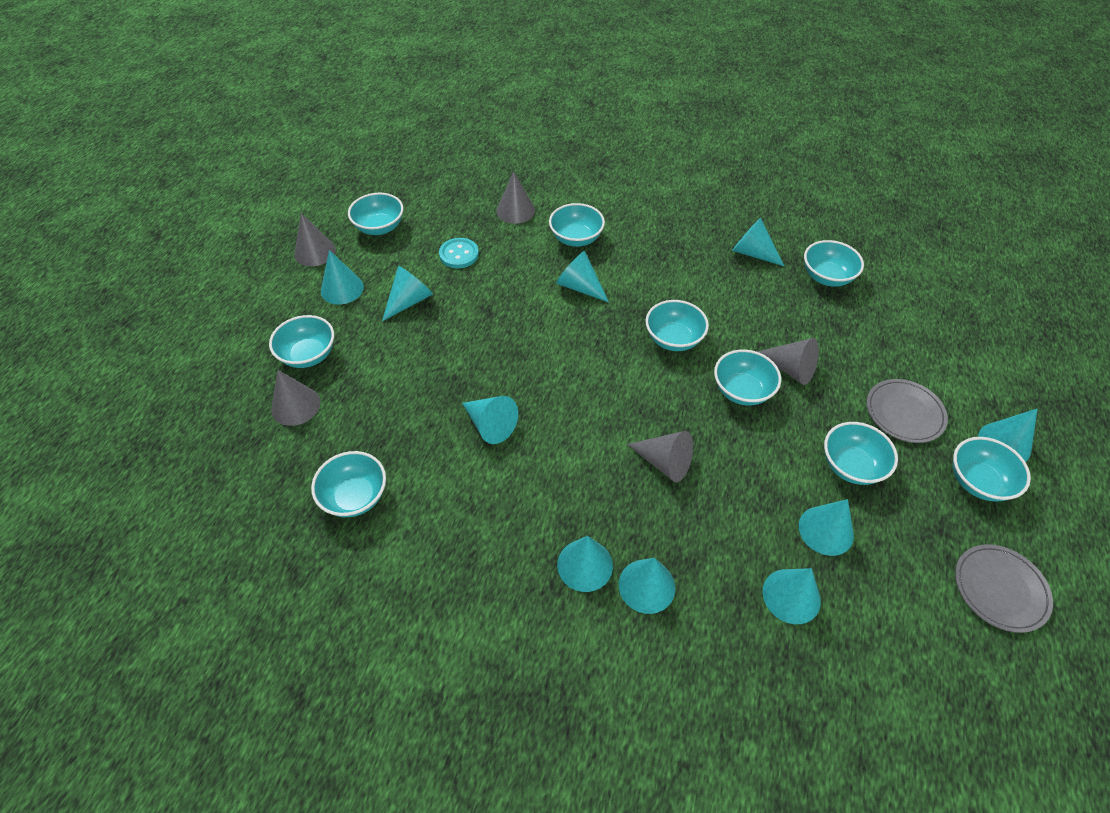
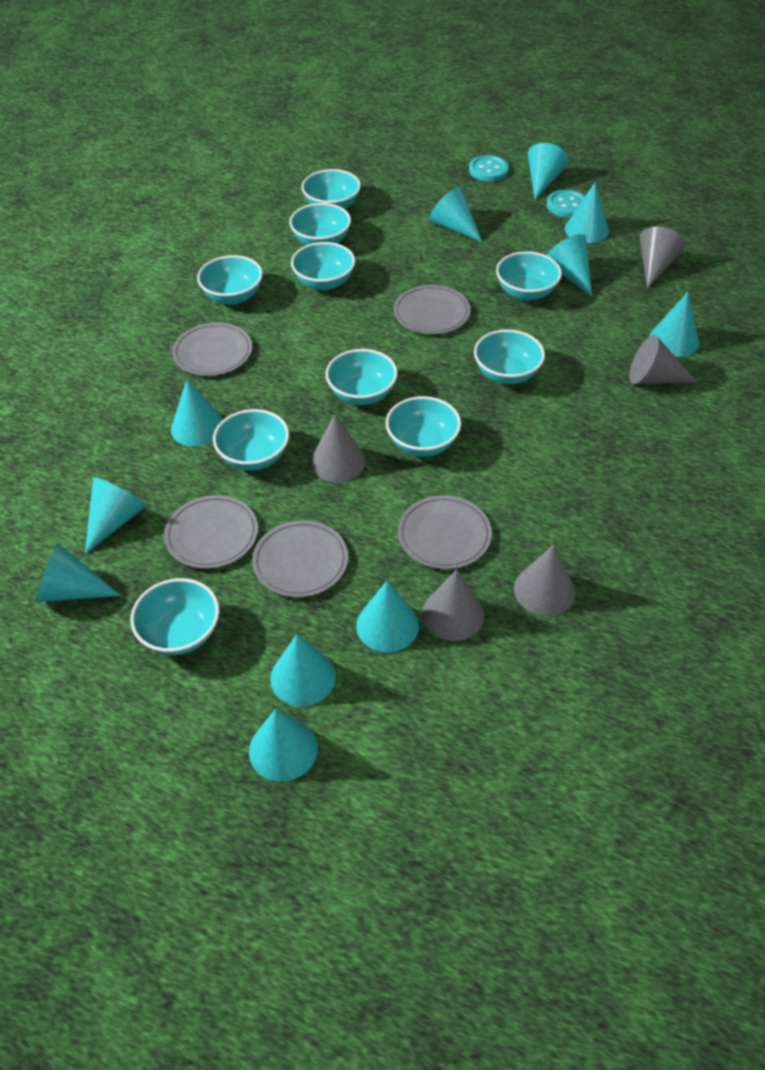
grey plate: [866,379,948,443] [955,544,1053,633] = 2 -> [164,495,258,569] [172,323,252,376] [252,520,348,597] [394,285,471,334] [398,495,492,569] = 5
turquoise bowl: [269,315,334,368] [311,451,386,517] [348,193,403,235] [549,203,605,247] [646,300,709,351] [714,349,781,406] [804,240,864,287] [824,422,898,485] [953,437,1031,502] = 9 -> [130,578,220,655] [197,255,263,305] [213,409,289,471] [289,203,351,245] [291,242,355,291] [301,169,361,209] [325,349,398,405] [386,396,461,457] [474,329,545,384] [496,251,562,301] = 10
turquoise button: [439,238,479,268] = 1 -> [469,155,509,181] [547,190,585,218] = 2
turquoise cone: [321,250,364,305] [382,266,433,321] [462,396,518,444] [556,251,609,302] [557,536,613,592] [619,558,675,614] [732,218,784,266] [763,568,821,624] [799,499,854,556] [978,408,1038,462] = 10 -> [36,543,121,602] [85,477,146,554] [171,379,223,447] [249,708,318,782] [270,634,336,706] [356,581,419,652] [429,187,482,242] [528,143,569,200] [547,234,592,296] [565,182,609,243] [649,292,699,357] = 11

